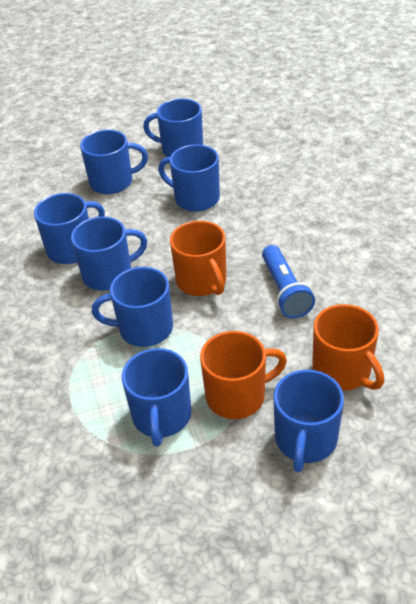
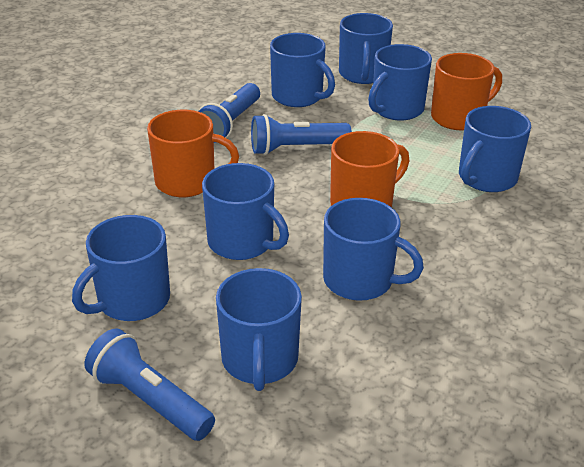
blue flashlight: [262,245,315,318] = 1 -> [85,328,215,441] [198,83,260,143] [251,114,352,155] = 3

